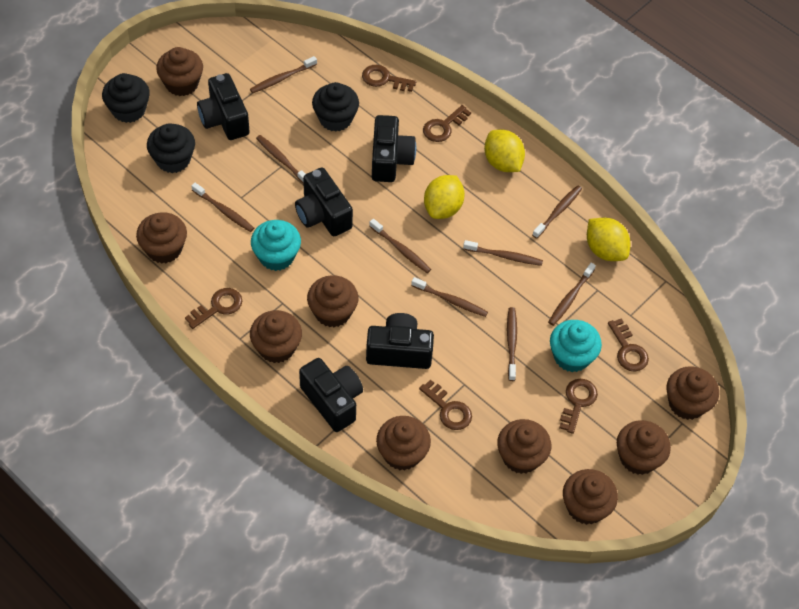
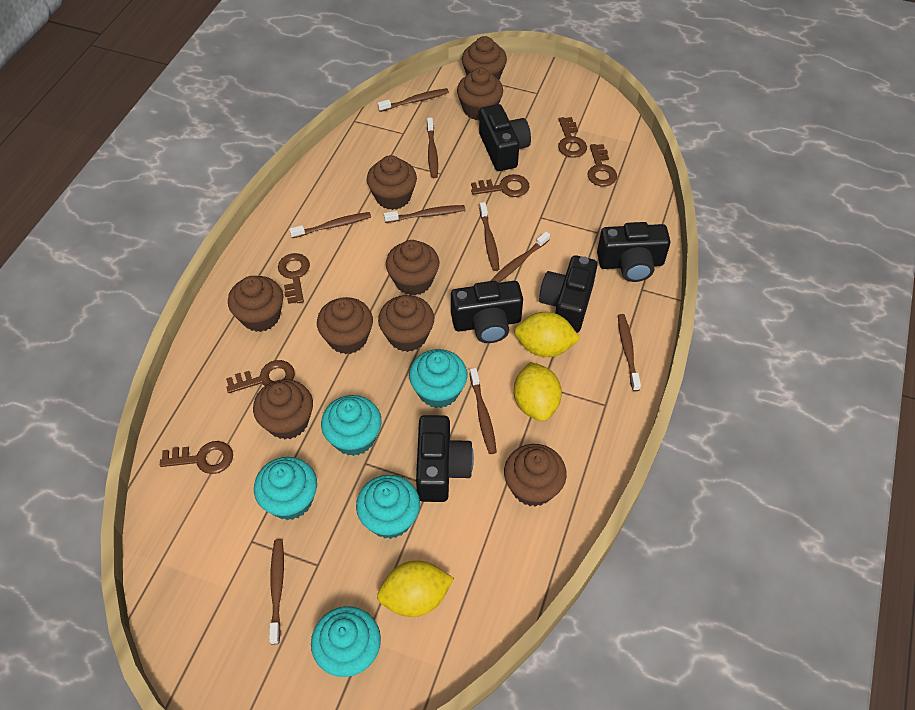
black cupcake: [102,73,150,123] [147,123,195,173] [312,82,359,132] = 3 -> none = 0
turquoise cupcake: [251,220,301,271] [550,320,602,372] = 2 -> [254,457,317,520] [311,606,381,677] [321,395,382,456] [356,475,420,539] [409,349,467,408] = 5

